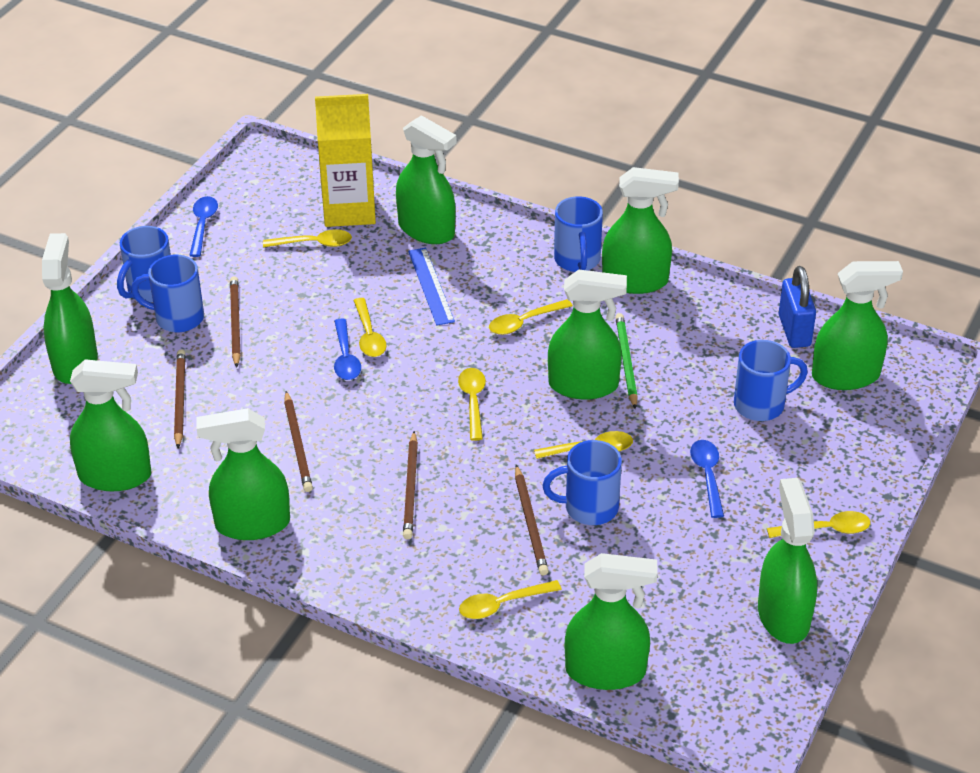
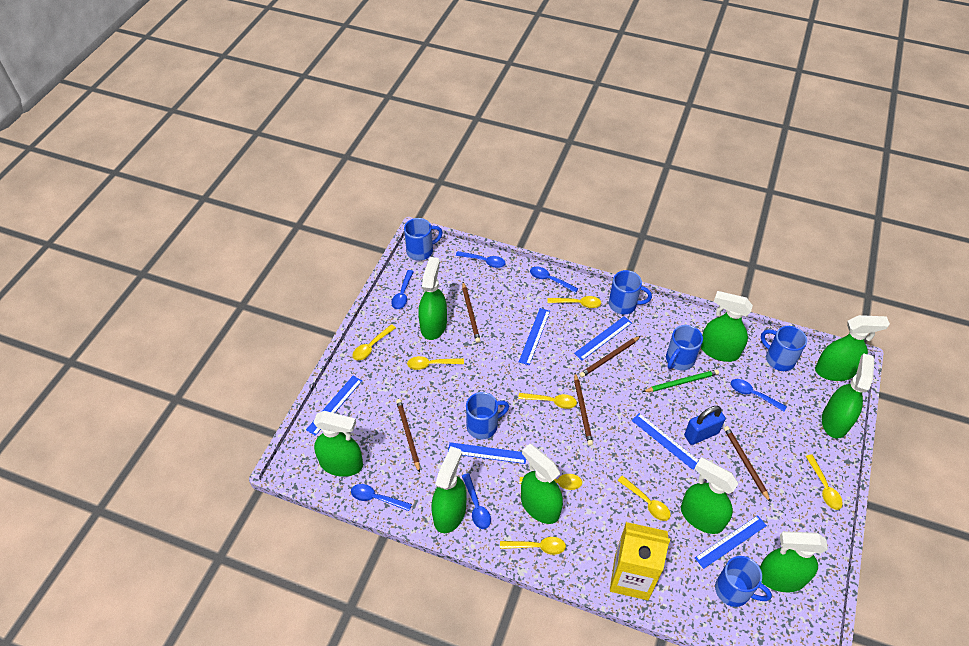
blue mug: [117,226,171,302] [131,255,204,332] [542,440,622,525] [554,196,603,272] [734,340,808,421] = 5 -> [404,218,443,261] [466,392,509,440] [609,270,652,314] [666,325,703,371] [715,556,772,607] [761,326,807,371] = 6
blue ruler: [408,248,455,326] = 1 -> [306,376,362,436] [448,442,526,464] [519,308,550,365] [574,316,632,360] [631,413,699,470] [695,515,767,569] = 6
blue spoon: [189,196,218,257] [334,319,361,380] [690,440,724,518] = 3 -> [351,484,412,511] [391,270,414,309] [456,251,505,268] [462,473,491,529] [530,267,578,293] [731,379,787,412] = 6
yellow spoon: [263,229,352,248] [353,298,386,357] [458,368,486,441] [459,580,562,619] [489,299,573,335] [534,431,633,459] [767,511,871,538] = 7 -> [352,324,396,360] [407,356,464,370] [500,537,566,555] [518,393,577,409] [520,474,582,490] [547,296,601,308] [617,476,671,521] [806,454,843,510] = 8

